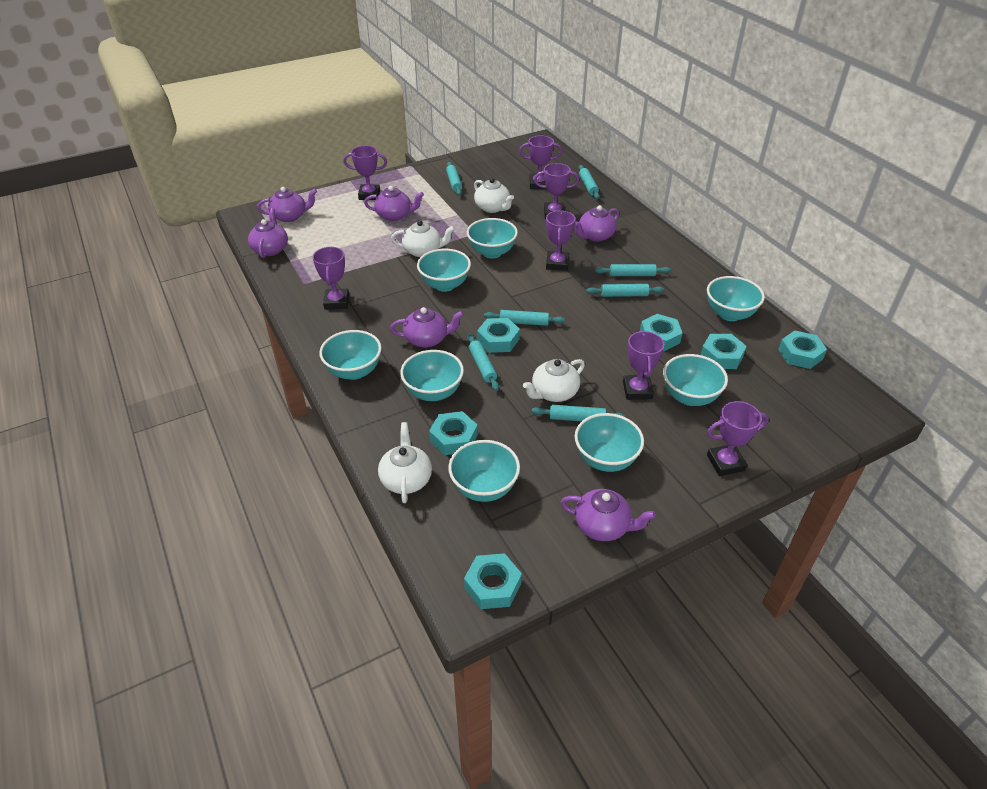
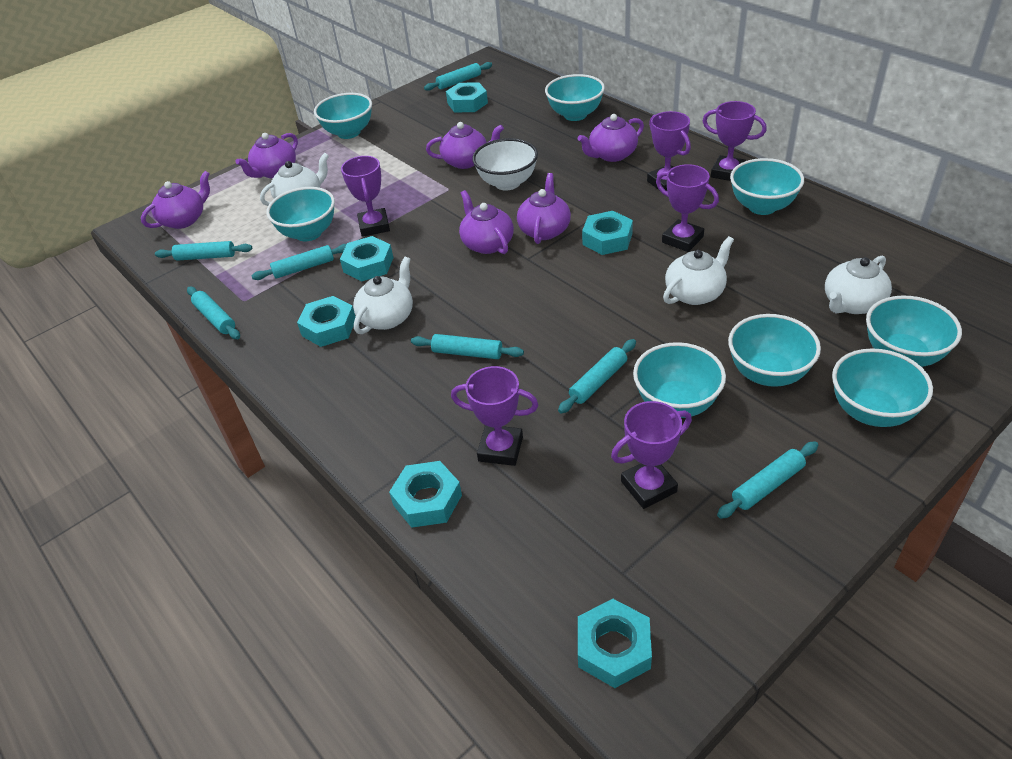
purple trophy: [313,247,349,309] [344,146,387,200] [519,135,562,189] [534,163,579,219] [546,211,575,271] [623,330,664,400] [707,401,769,476] = 7 -> [341,156,390,237] [451,366,538,466] [611,401,692,509] [647,111,691,191] [656,164,719,252] [703,101,767,181] = 6
white bowl: none = 0 -> [472,138,538,191] = 1

